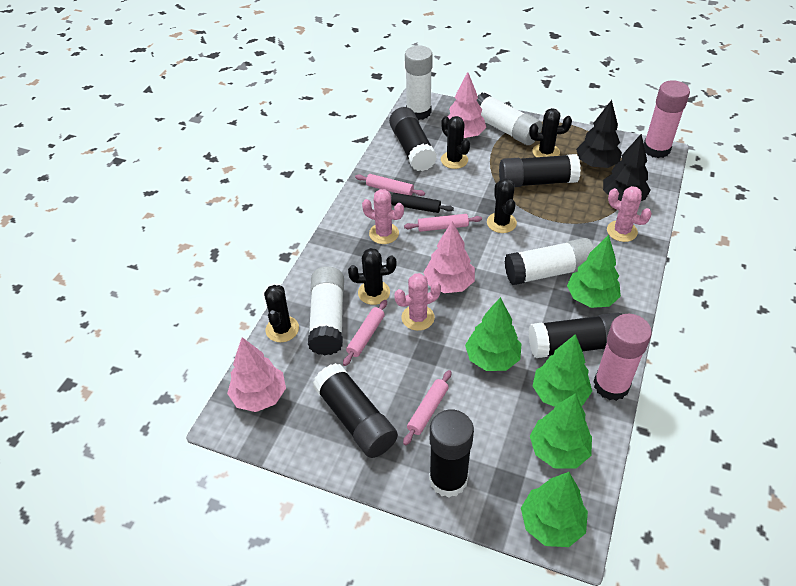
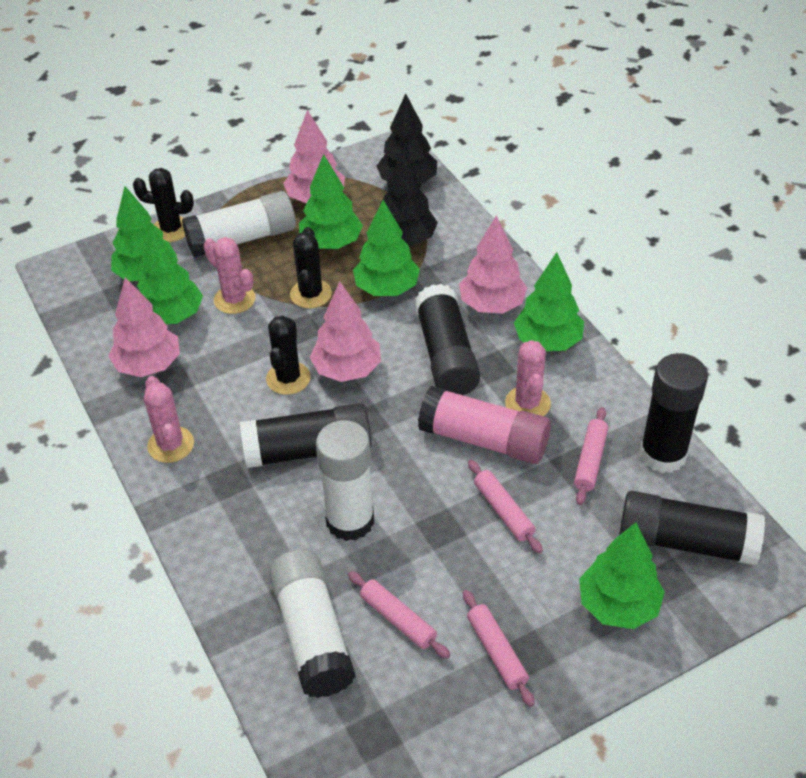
black cactus: [264,285,299,342] [348,248,396,305] [441,116,470,169] [487,178,517,233] [529,108,572,157] = 5 -> [133,168,194,242] [266,316,311,395] [290,227,332,309] = 3
black glue stick: [313,363,398,458] [389,107,437,171] [429,410,474,498] [499,154,581,187] [529,312,622,358] = 5 -> [240,403,372,468] [415,284,480,395] [619,491,765,566] [639,353,708,473] = 4
black rolling pin: [391,193,454,213] = 1 -> none = 0
green tree: [465,297,521,371] [521,472,588,547] [530,393,592,468] [533,334,592,407] [567,235,621,308] = 5 -> [111,186,177,281] [137,228,203,324] [299,154,363,249] [353,200,420,296] [514,252,584,351] [579,523,665,629] = 6
pink glue stick: [593,314,652,401] [644,80,690,158] = 2 -> [418,386,551,464] = 1
pink tree: [227,337,286,412] [423,221,475,293] [447,72,486,138] = 3 -> [108,277,180,377] [283,110,345,204] [310,281,381,382] [459,215,527,314] = 4
white glue stick: [308,266,344,355] [405,45,433,120] [476,93,542,145] [505,238,594,285] = 4 -> [182,191,296,258] [269,549,356,698] [316,420,374,541] = 3

